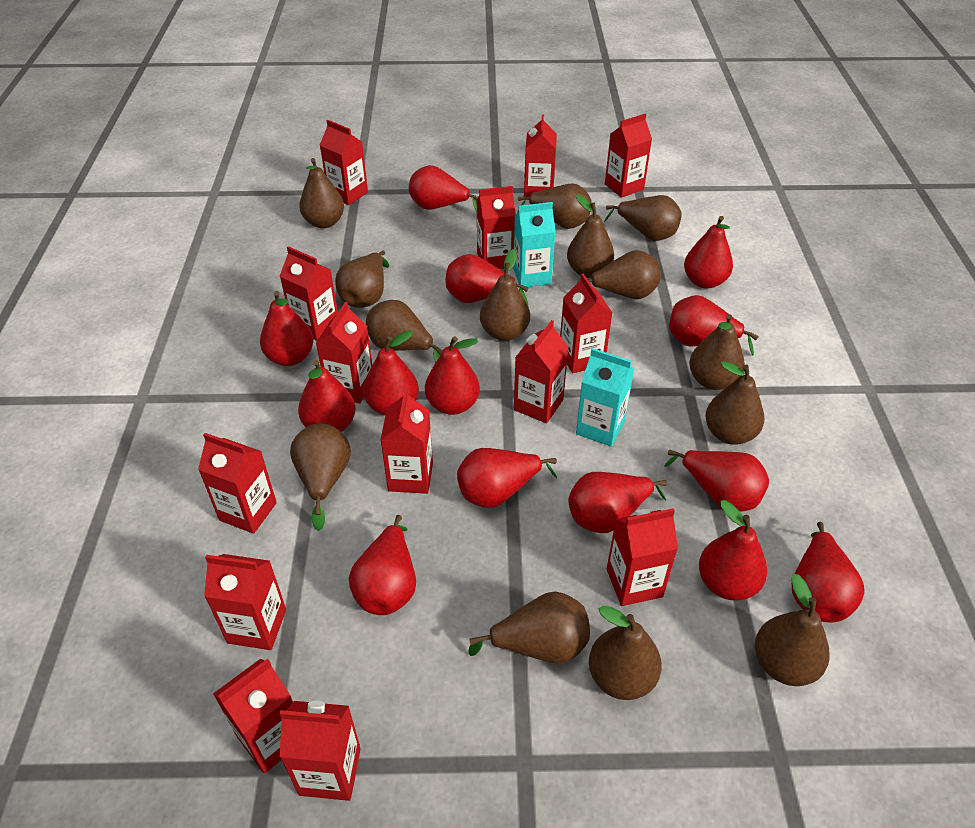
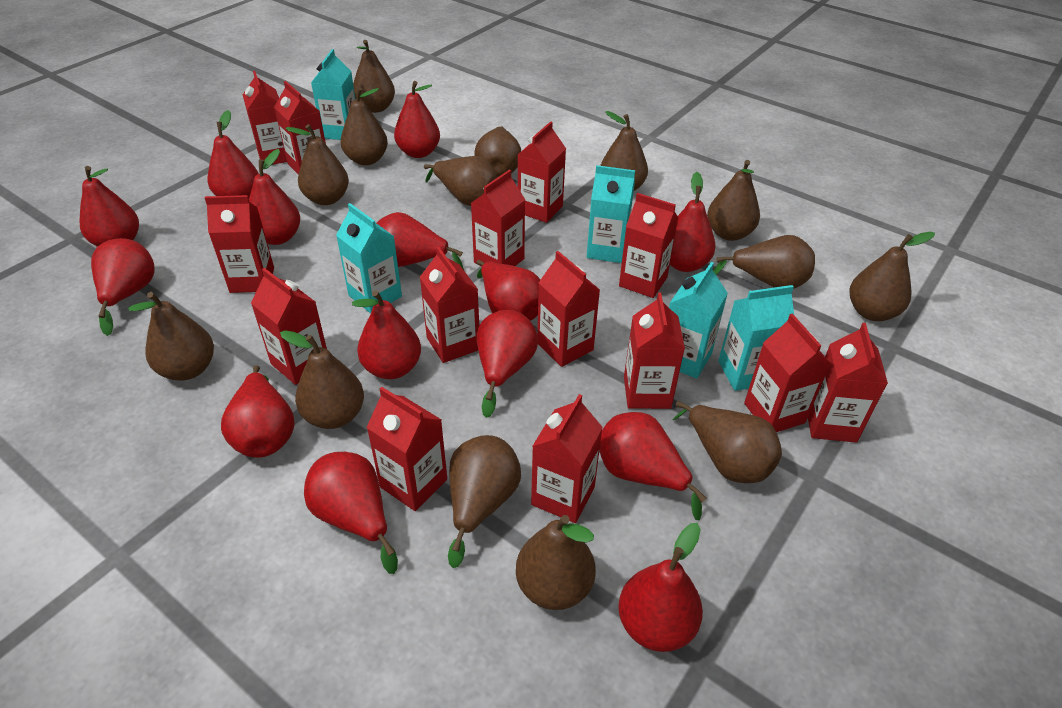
turquoise carton: [513,202,556,287] [576,348,634,447] = 2 -> [311,49,356,140] [336,203,402,314] [587,165,635,263] [669,262,728,379] [718,285,794,391] = 5

